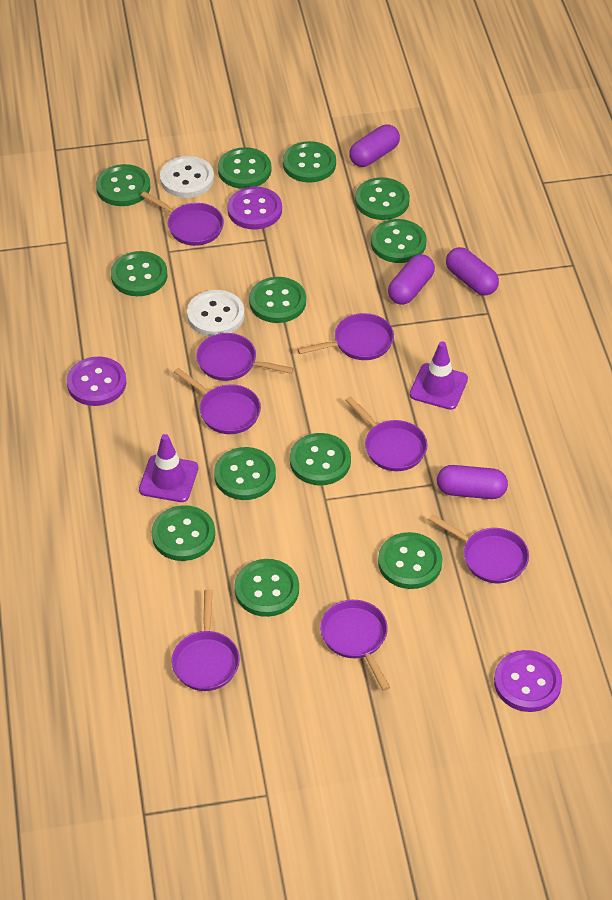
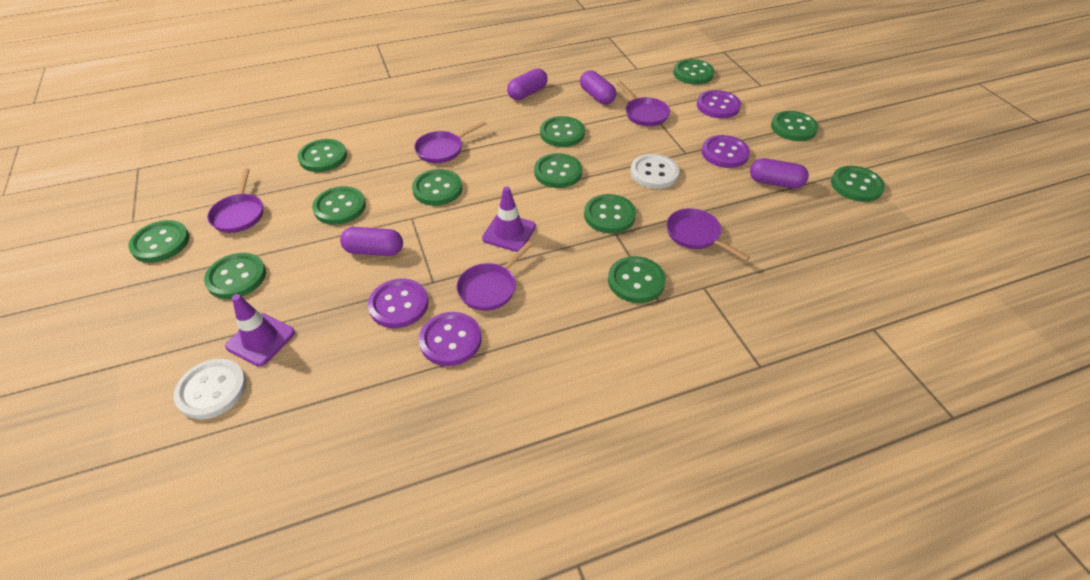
purple button: [67,356,127,406] [227,187,282,229] [494,650,562,712] = 3 -> [368,279,429,328] [419,312,481,366] [697,90,741,119] [702,135,750,168] = 4
purple pan: [141,191,224,246] [171,589,240,691] [174,368,261,434] [196,333,294,381] [297,313,394,360] [320,600,390,691] [345,396,427,471] [428,514,529,583] = 8 -> [207,168,263,233] [414,121,486,163] [457,242,533,311] [617,81,670,126] [667,208,750,261] = 5

